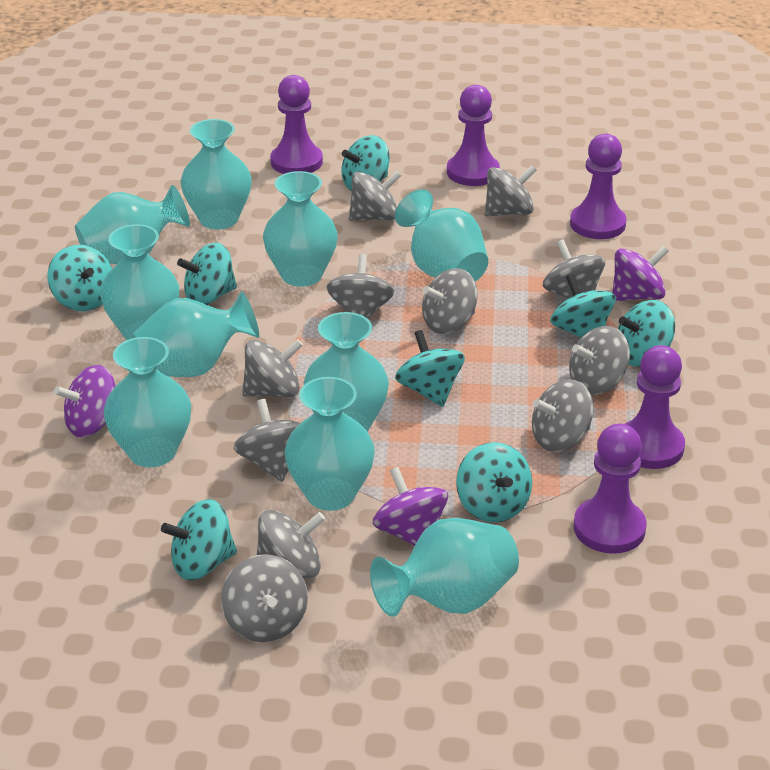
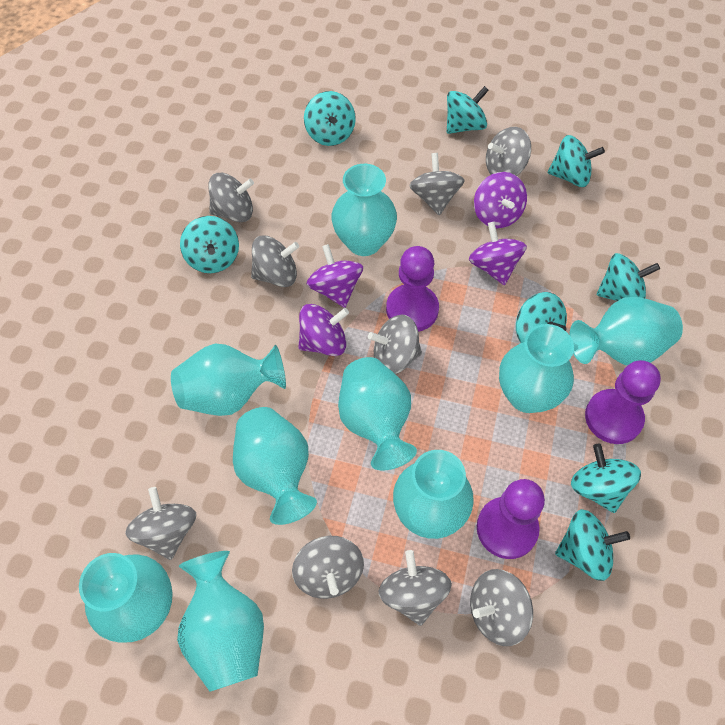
grey spinning top: [221,554,308,642] [233,399,300,482] [242,339,303,397] [257,510,325,578] [327,254,394,319] [349,171,401,221] [422,268,478,334] [485,165,537,216] [532,379,594,452] [543,239,605,299] [569,326,630,395] = 11 -> [125,487,197,560] [209,173,254,222] [251,235,299,287] [292,536,364,599] [368,315,422,374] [379,550,452,626] [409,153,465,215] [470,569,533,646] [486,127,531,176] = 9
purple pawn: [270,75,323,174] [447,85,500,186] [570,134,627,239] [573,424,647,554] [625,345,685,469] = 5 -> [386,246,439,332] [477,479,545,559] [585,360,661,444] = 3
purple spinning top: [54,365,116,437] [373,467,448,546] [612,246,669,301] = 3 -> [298,304,349,356] [307,244,363,308] [469,222,527,285] [474,172,527,228] = 4
turquoise vase: [75,185,190,264] [100,224,179,340] [104,337,191,467] [133,291,259,377] [181,119,252,229] [263,171,338,287] [284,377,375,511] [304,312,389,432] [370,518,519,617] [395,189,488,282] = 10 -> [79,553,173,643] [171,343,286,416] [177,551,264,691] [233,407,317,525] [331,164,397,256] [338,357,417,470] [393,450,474,539] [499,324,574,413] [569,297,683,365] = 9

